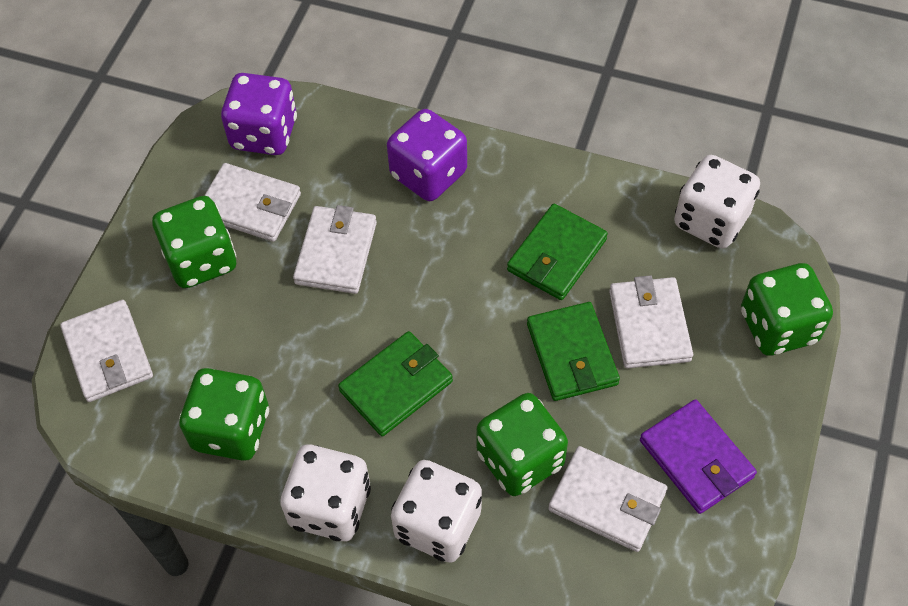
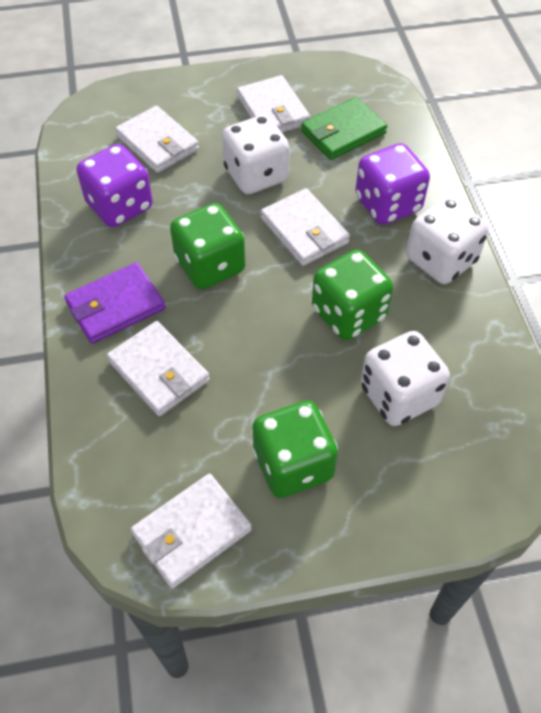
green dice: [152,196,236,288] [179,368,269,461] [476,393,568,496] [741,263,833,356] = 4 -> [170,203,245,290] [252,400,338,498] [312,250,393,340] = 3
green wallet: [338,331,453,436] [507,204,608,300] [527,302,620,401] = 3 -> [301,97,387,160] = 1

